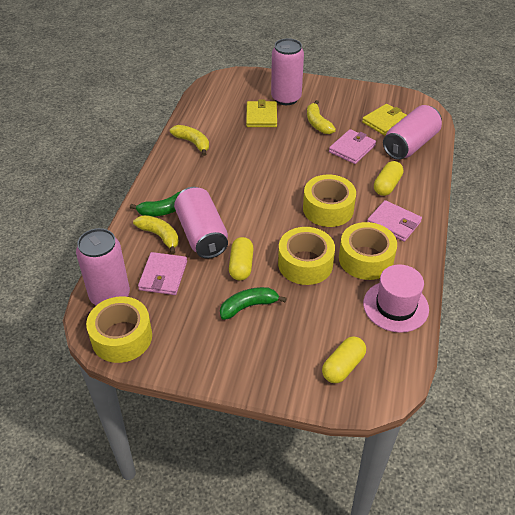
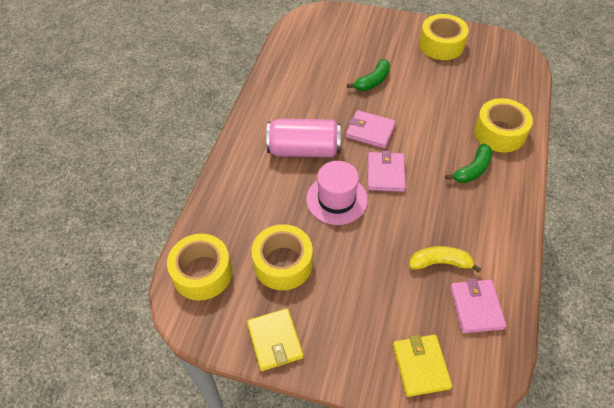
pink can: [76,228,130,305] [174,187,228,259] [271,38,304,105] [383,105,442,160] = 4 -> [266,119,341,157] = 1
yellow banana: [133,215,179,254] [170,125,209,156] [307,100,336,134] = 3 -> [409,246,481,273] = 1
yellow capsule: [229,237,254,281] [322,336,366,383] [374,161,403,196] = 3 -> none = 0

